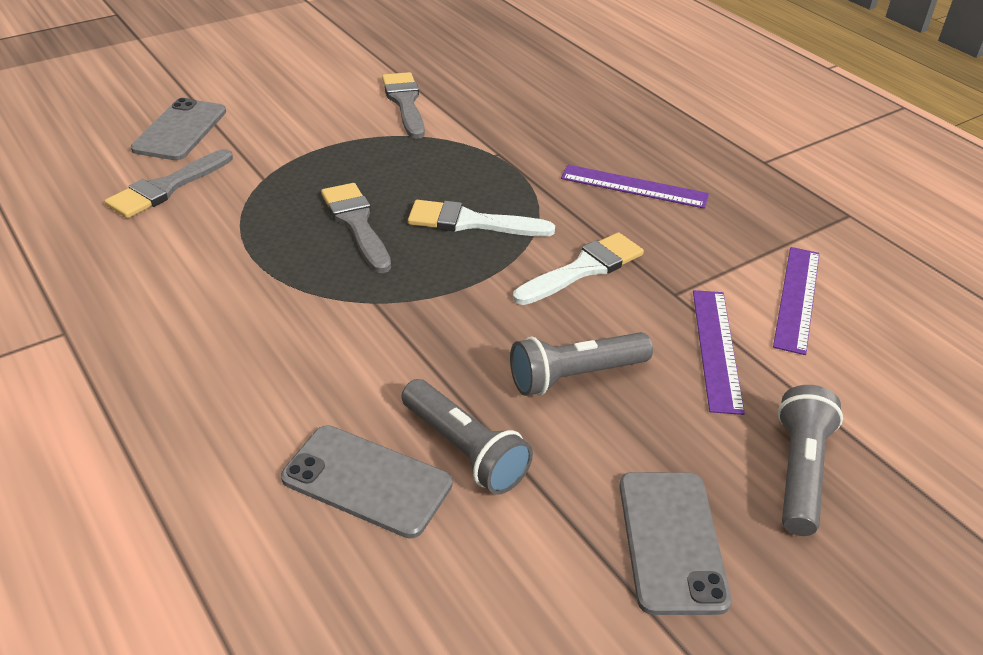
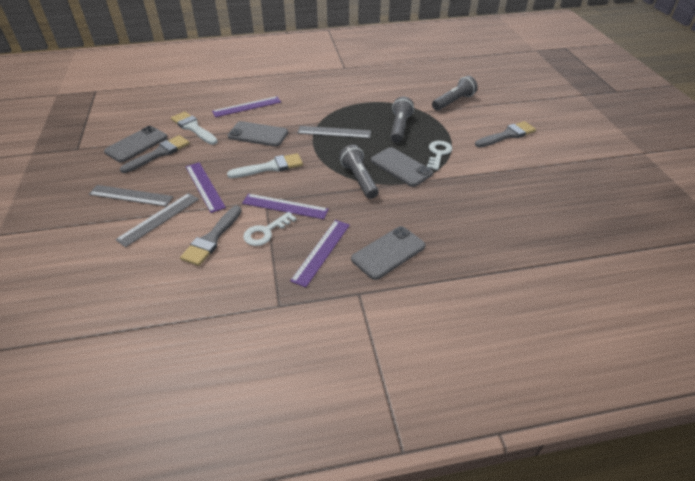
grey phone: [131,98,226,160] [281,425,453,539] [619,472,732,615] = 3 -> [104,126,168,163] [228,121,288,147] [351,226,426,280] [371,147,433,187] = 4
grey ruler: none = 0 -> [89,185,173,207] [115,193,199,247] [297,126,371,139] = 3
purple ruler: [561,165,709,209] [693,290,745,415] [773,247,820,355] = 3 -> [186,162,226,213] [212,96,281,117] [242,193,329,219] [290,220,350,287] = 4
white key: none = 0 -> [243,212,297,246] [427,141,452,170] = 2

